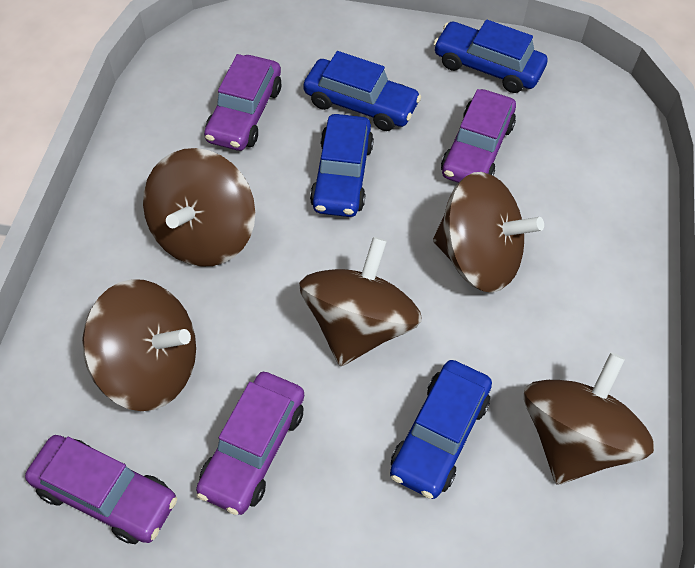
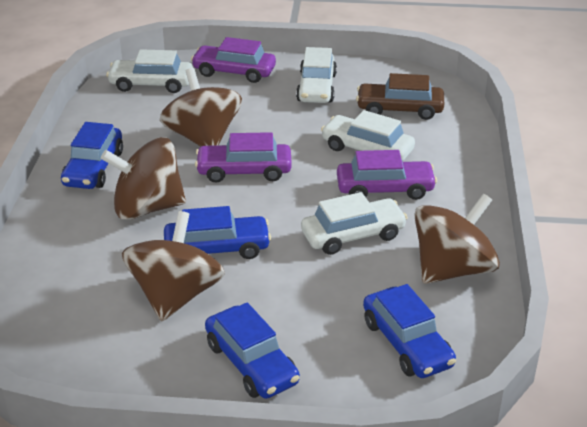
brown car: none = 0 -> [356,73,444,120] = 1
brown spinning top: [82,279,196,411] [143,148,255,267] [299,237,422,366] [433,172,544,293] [524,352,654,484] = 5 -> [101,137,186,220] [122,211,225,321] [160,68,242,147] [414,193,500,284] = 4
purple car: [25,435,177,544] [196,372,304,515] [204,54,282,151] [441,89,516,183] = 4 -> [191,37,276,83] [195,132,292,183] [337,150,437,200] = 3
white car: none = 0 -> [106,49,193,93] [296,47,337,103] [301,192,408,255] [321,110,415,161] = 4

